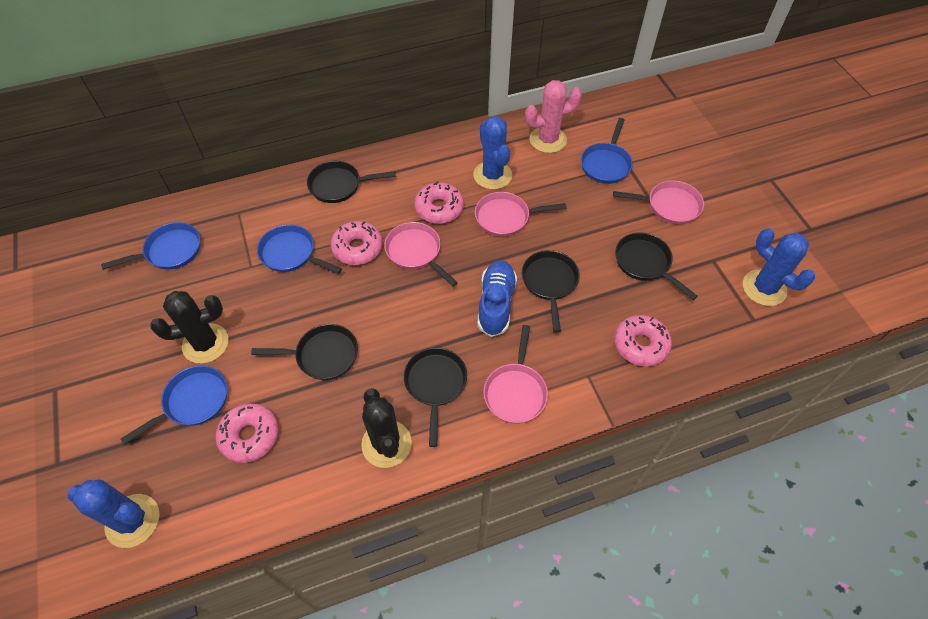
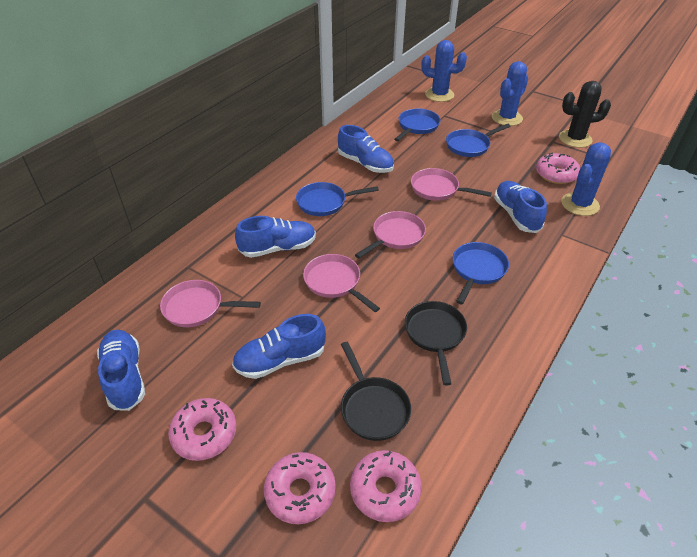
black cactus: [150,291,228,364] [361,388,412,468] = 2 -> [559,81,611,148] = 1
black pan: [251,324,358,380] [307,161,396,203] [404,347,467,447] [522,250,580,332] [615,232,698,300] = 5 -> [341,342,411,441] [405,301,467,386] = 2
blue shoe: [477,260,517,337] = 1 -> [97,330,145,411] [232,314,326,379] [235,216,316,258] [338,125,394,173] [494,181,547,233] = 5
pink cactus: [525,80,582,153] = 1 -> none = 0

